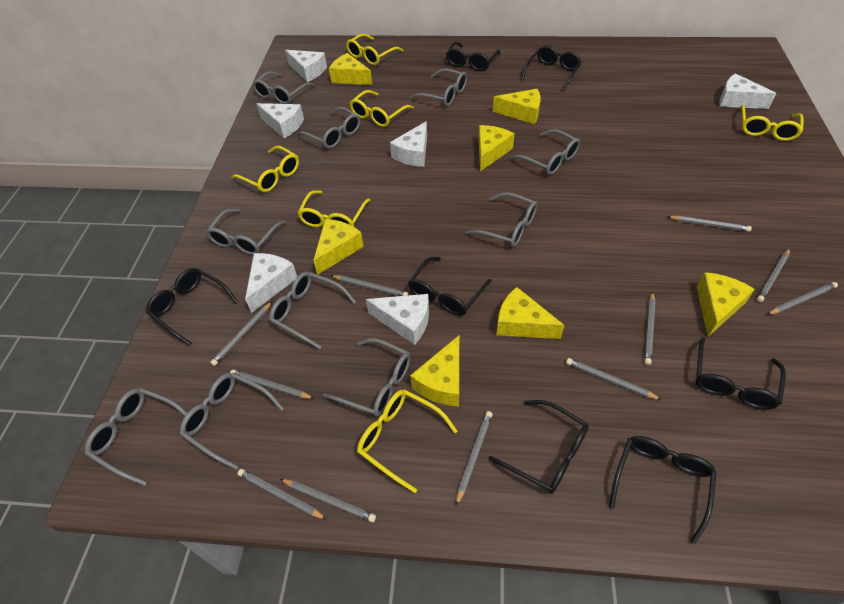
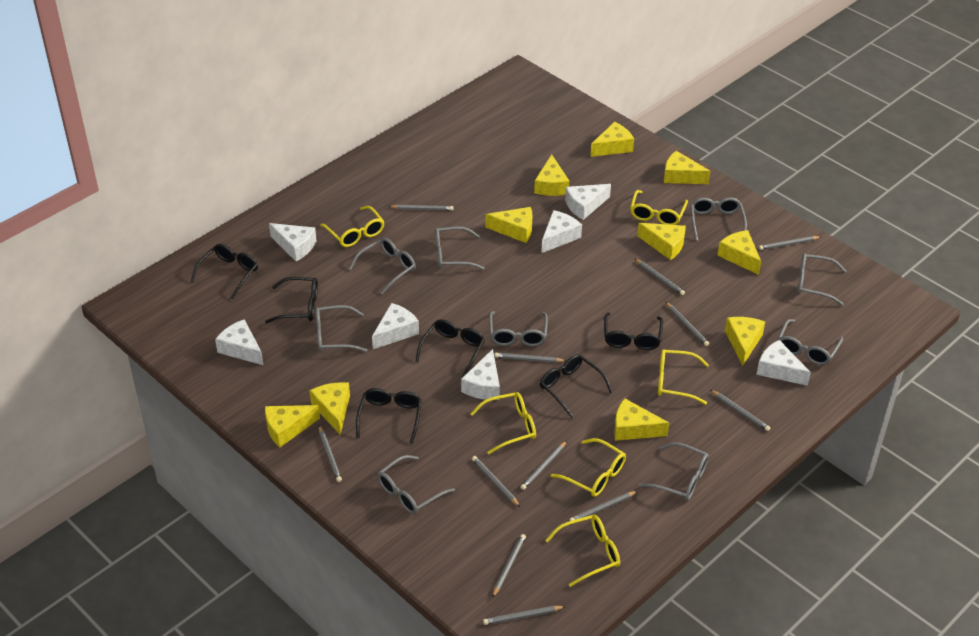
black glasses: [146,268,239,346] [408,257,491,316] [446,42,500,71] [489,400,589,494] [521,46,582,91] [609,436,717,544] [695,337,786,410] = 7 -> [191,244,258,299] [265,277,318,323] [356,388,422,444] [415,319,485,377] [540,354,612,418] [604,312,663,350] = 6
grey glasses: [85,388,187,486] [180,373,284,470] [206,209,286,255] [252,71,315,104] [269,272,356,349] [297,107,361,149] [323,338,411,417] [410,69,467,106] [465,192,537,247] [510,129,580,175] = 10 -> [316,305,367,352] [349,237,416,294] [377,455,455,514] [435,226,484,270] [489,311,548,346] [638,442,709,501] [691,197,747,241] [778,319,843,365] [797,253,846,305] = 9
grey pencil: [210,302,272,366] [230,369,314,399] [237,469,327,520] [280,479,376,522] [331,275,408,296] [456,411,493,506] [566,358,662,400] [645,292,656,365] [667,216,752,232] [757,248,790,302] [767,282,838,315] = 11 -> [319,425,342,482] [388,205,453,211] [472,456,520,507] [483,606,566,625] [492,534,526,598] [495,353,566,363] [520,441,567,490] [570,491,637,521] [634,258,685,295] [666,302,709,346] [711,390,770,431] [759,236,820,250] = 12
white cheese: [245,253,297,313] [256,103,304,138] [285,50,327,82] [366,294,429,345] [390,121,427,167] [719,73,776,109] = 6 -> [215,319,263,365] [269,223,316,261] [372,303,419,349] [461,349,500,400] [541,210,582,253] [565,184,611,220] [756,340,811,386] = 7
yellow cheese: [313,219,364,275] [329,53,372,85] [410,336,459,406] [478,125,515,171] [493,89,541,124] [496,287,564,339] [697,272,755,337] = 7 -> [265,405,320,448] [309,382,350,435] [486,207,532,243] [534,154,569,196] [590,122,634,157] [614,398,669,441] [637,223,686,260] [664,151,710,184] [717,230,761,275] [725,317,765,366] = 10

